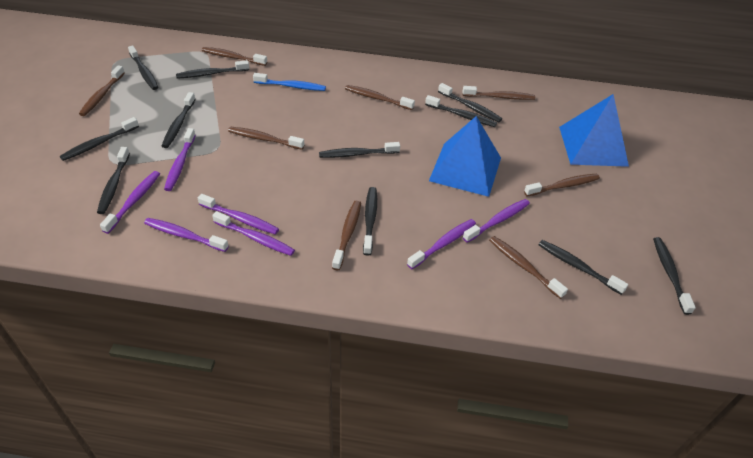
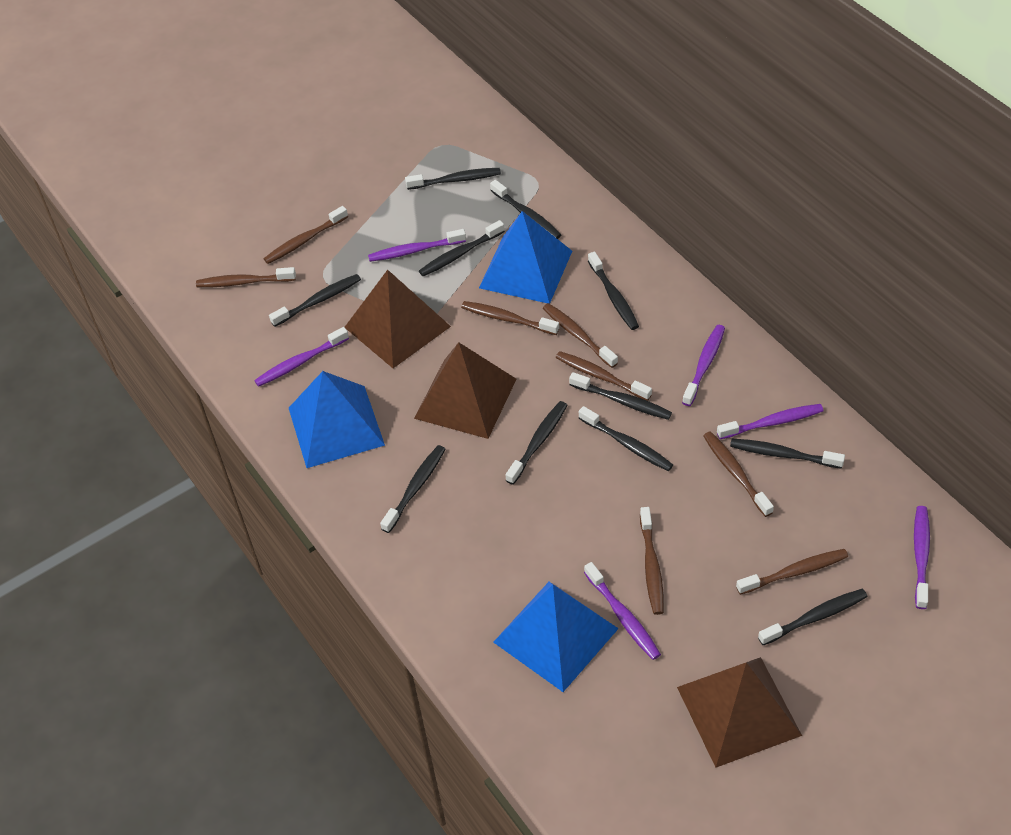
blue pyramid: [429,116,501,197] [559,94,629,167] = 2 -> [289,371,385,468] [479,211,572,304] [493,582,619,692] = 3
blue toothbrush: [253,73,326,91] = 1 -> none = 0
brown pyramid: none = 0 -> [345,270,451,368] [414,342,516,439] [677,657,802,767] = 3
purple toothbrush: [100,171,160,234] [144,218,229,252] [164,128,196,191] [198,194,279,235] [212,211,295,256] [407,219,476,269] [463,199,530,243] = 7 -> [254,327,349,387] [368,229,466,262] [584,562,661,660] [682,325,725,406] [717,404,823,439] [914,506,930,609] = 6

